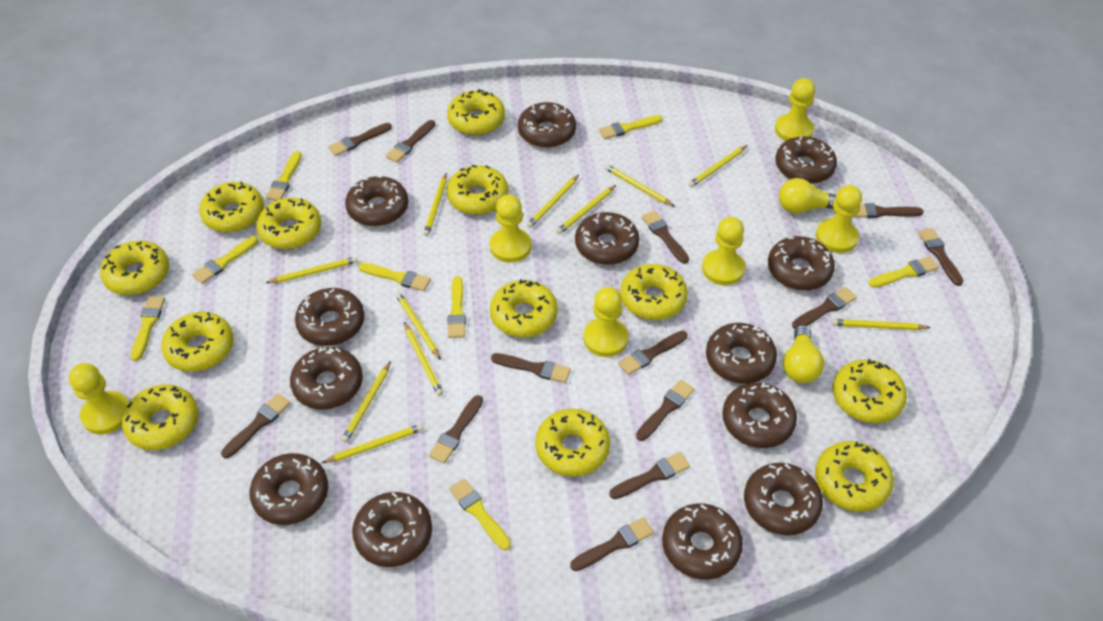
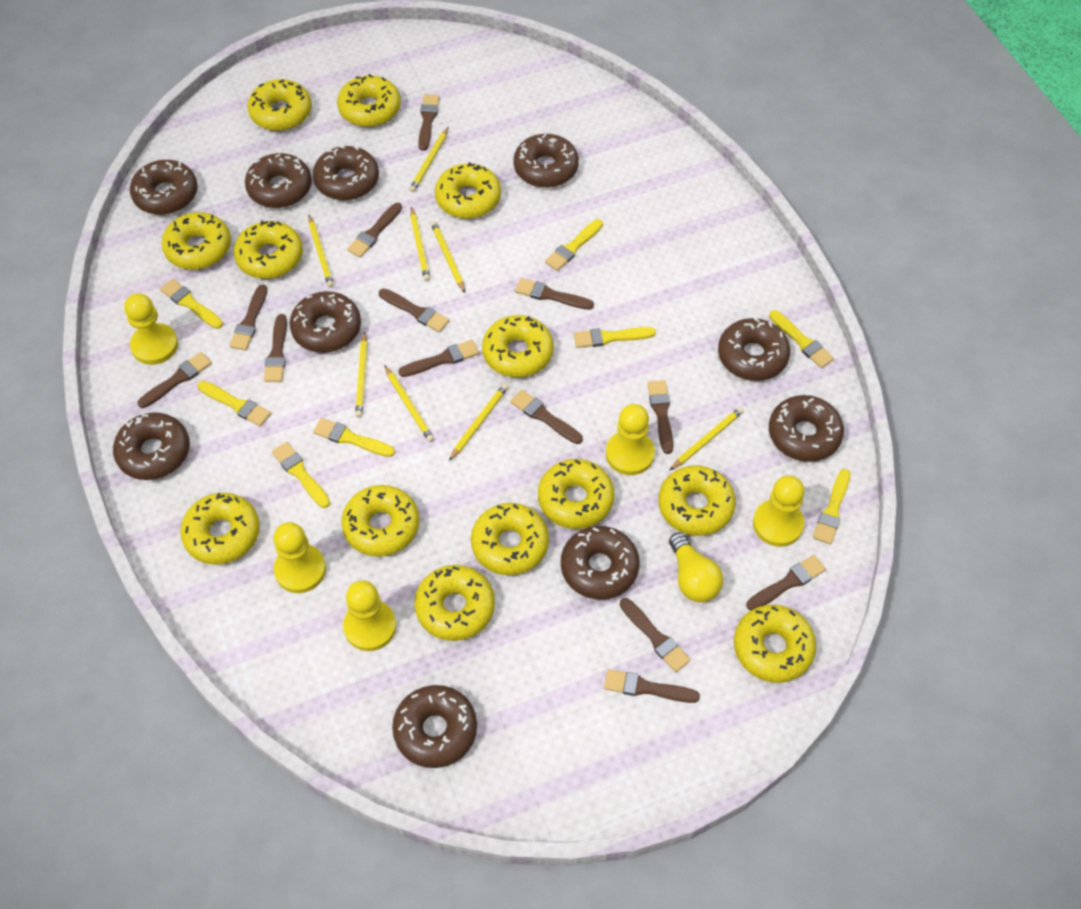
brown donut: [249,453,328,525] [290,347,363,409] [295,288,365,346] [345,175,408,226] [352,492,432,567] [518,102,576,148] [575,212,640,265] [662,503,743,580] [706,323,777,384] [722,383,797,448] [744,463,823,535] [768,236,835,291] [775,136,837,184] = 13 -> [113,412,190,480] [130,160,198,215] [245,153,312,208] [290,291,361,353] [313,145,379,200] [392,685,477,768] [513,134,579,188] [561,526,639,600] [718,317,790,381] [769,395,844,462] = 10
yellow donut: [100,241,169,295] [122,384,198,450] [161,312,234,372] [199,181,264,233] [256,198,321,249] [446,165,508,215] [447,89,505,135] [490,279,558,338] [535,409,610,477] [620,264,688,320] [815,441,894,512] [833,359,907,423] = 12 -> [162,212,231,270] [180,493,260,565] [234,221,303,279] [248,79,312,131] [337,74,401,127] [341,485,419,557] [414,565,495,641] [435,162,501,219] [471,503,549,575] [482,315,553,377] [538,459,614,529] [658,465,736,536] [734,605,816,683] = 13
yellow light bulb: [779,178,836,214] [783,325,824,384] = 2 -> [669,532,723,602] = 1
yellow pawn: [69,363,129,435] [490,194,532,263] [583,287,628,357] [702,217,745,285] [775,78,815,141] [816,185,862,253] = 6 -> [124,293,178,365] [273,522,326,593] [343,580,396,651] [606,404,655,475] [753,475,804,547] = 5
yellow pencil: [266,257,358,283] [322,424,423,463] [342,361,391,443] [396,292,441,360] [404,322,443,396] [423,173,447,236] [527,175,579,228] [556,185,616,234] [605,164,675,207] [689,145,748,187] [832,319,930,330] = 11 -> [309,215,334,288] [355,332,368,418] [384,365,434,442] [409,127,449,192] [410,207,430,281] [431,221,465,293] [449,384,508,461] [669,407,744,471] = 8

